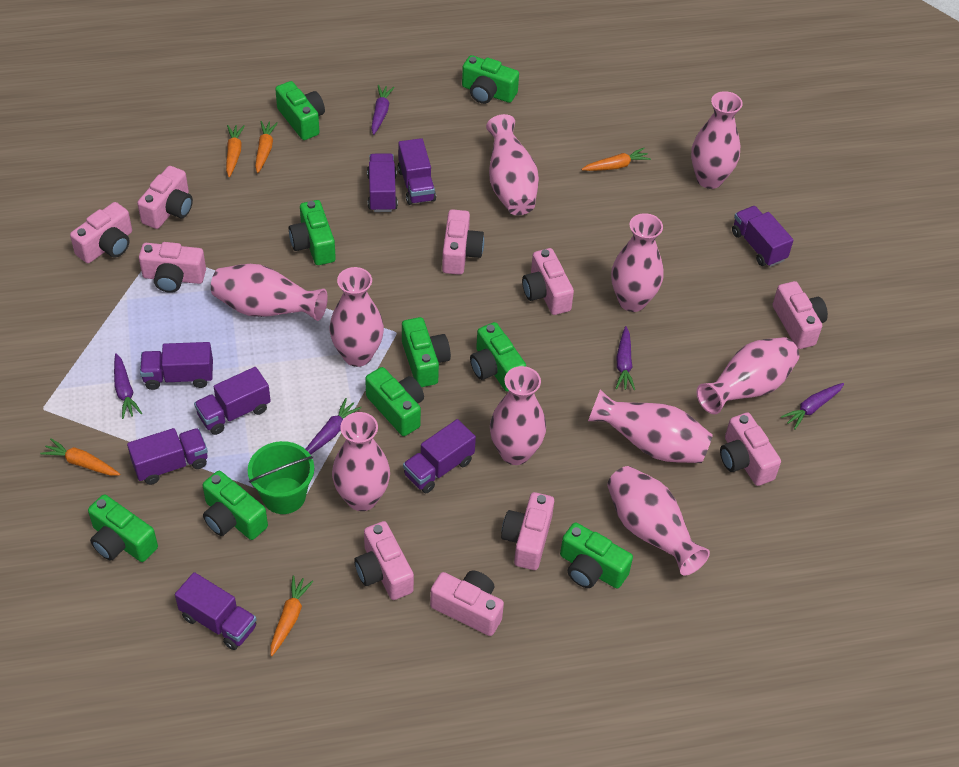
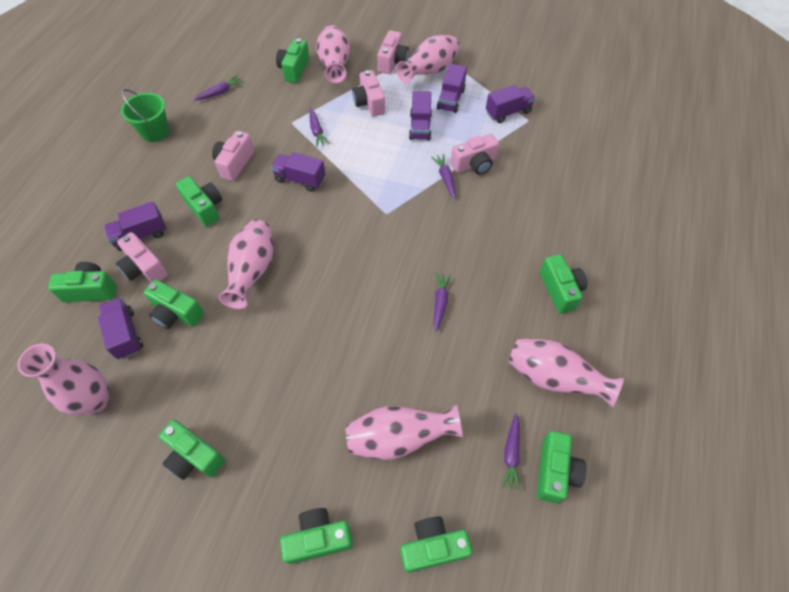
orange carrot: [40,438,120,476] [226,125,245,177] [255,121,278,173] [270,575,314,656] [581,148,651,171] = 5 -> none = 0
pink camera: [70,202,132,263] [137,166,193,229] [139,242,206,293] [354,521,414,600] [430,571,504,636] [442,209,484,275] [501,492,554,570] [522,248,574,315] [720,412,781,486] [773,281,828,349] = 10 -> [116,232,168,282] [212,131,254,181] [352,70,385,117] [377,31,409,74] [450,134,499,175] = 5
pink vase: [211,264,328,321] [330,267,384,367] [332,412,390,511] [486,114,539,215] [490,366,546,465] [588,389,713,463] [607,466,710,576] [611,213,663,312] [691,91,743,189] [697,337,799,414] = 10 -> [18,344,110,415] [219,220,273,309] [316,25,350,83] [346,405,463,460] [396,35,460,83] [509,338,624,407] = 6
purple truck: [127,428,208,485] [140,342,213,390] [175,572,257,650] [194,367,271,435] [367,153,398,212] [398,138,436,205] [403,419,476,493] [732,206,794,267] = 8 -> [98,297,143,359] [104,201,166,251] [271,152,326,192] [409,91,432,141] [437,64,467,113] [486,85,535,123] = 6

